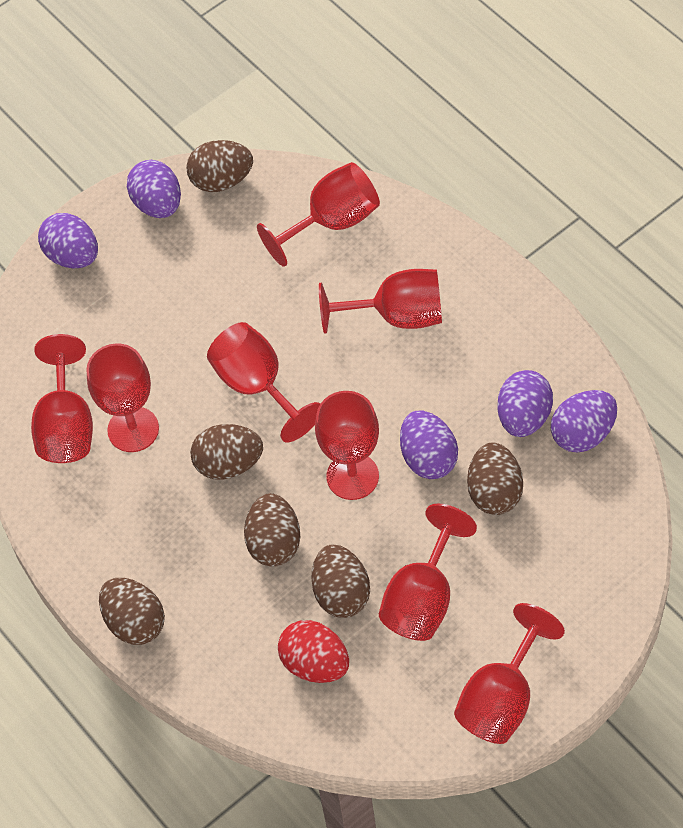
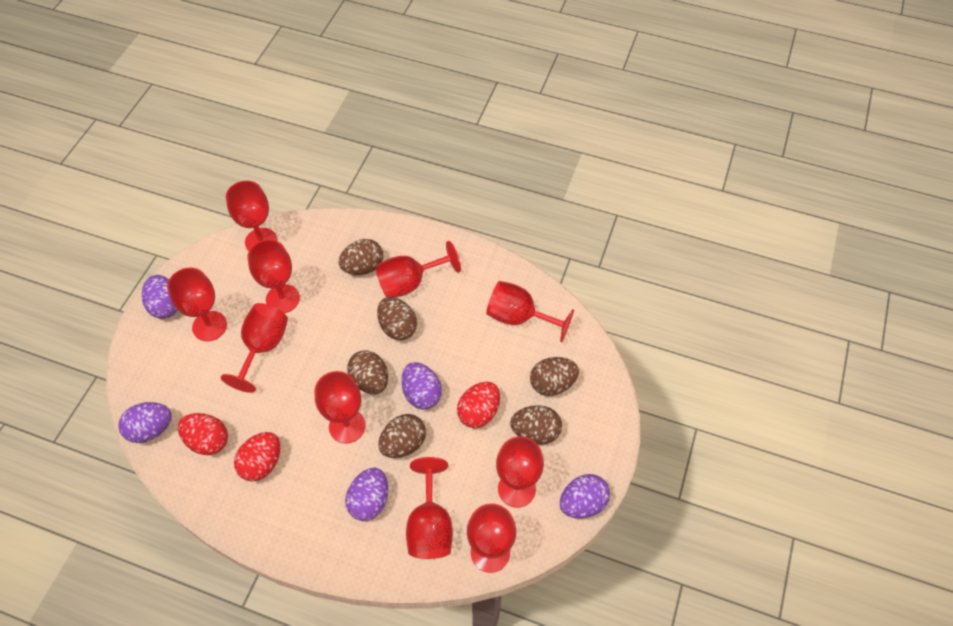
red egg: [278,620,349,683] = 1 -> [178,413,228,455] [234,432,280,482] [457,382,500,428] = 3
red goblet: [31,334,93,463] [86,343,159,452] [207,322,320,442] [257,162,380,267] [315,391,379,500] [319,269,442,334] [379,504,477,641] [454,603,565,744] = 8 -> [167,268,227,341] [221,303,288,393] [226,181,278,251] [247,240,300,313] [314,371,366,444] [376,241,461,298] [406,457,453,559] [467,503,516,573] [486,281,574,342] [496,436,544,507] = 10

